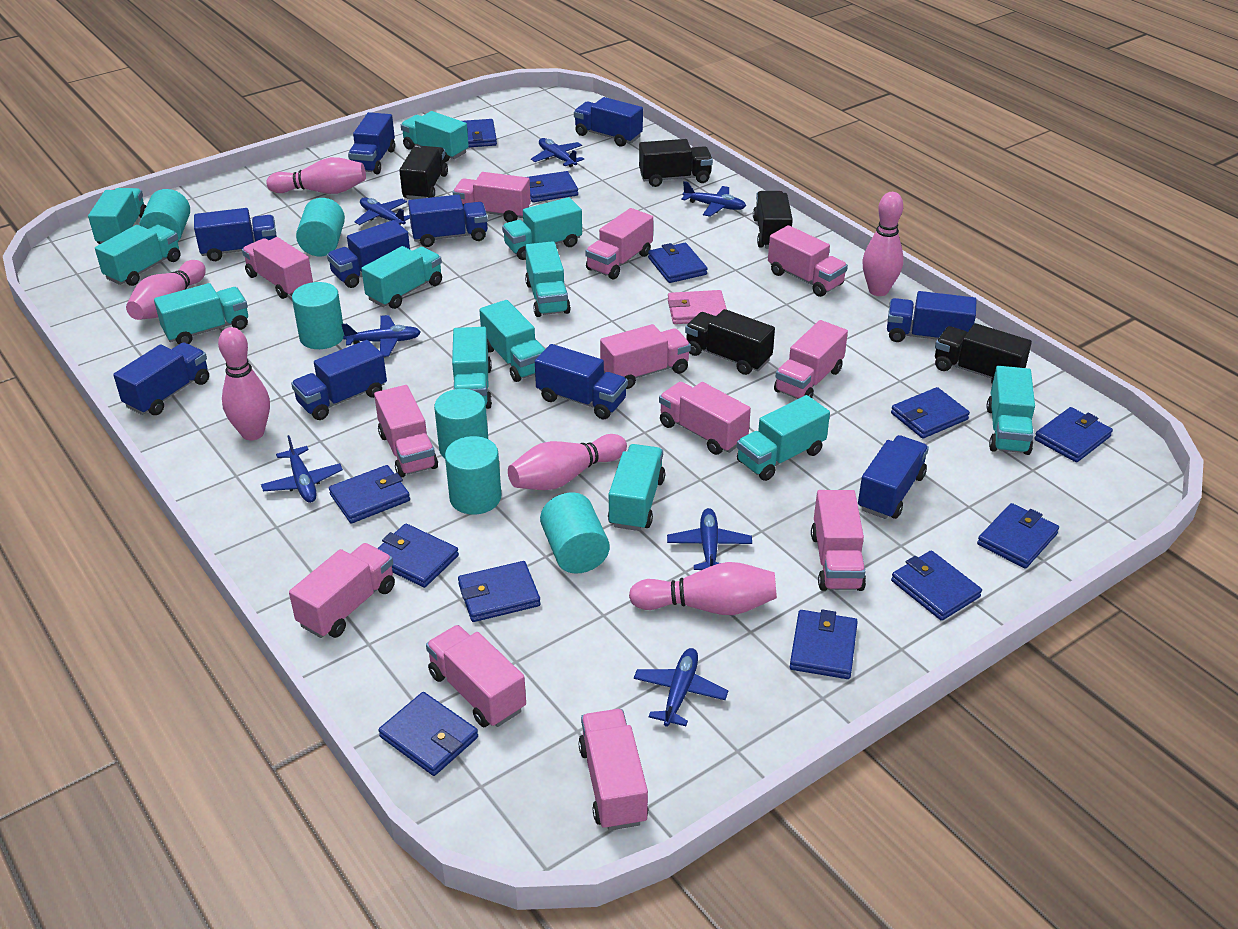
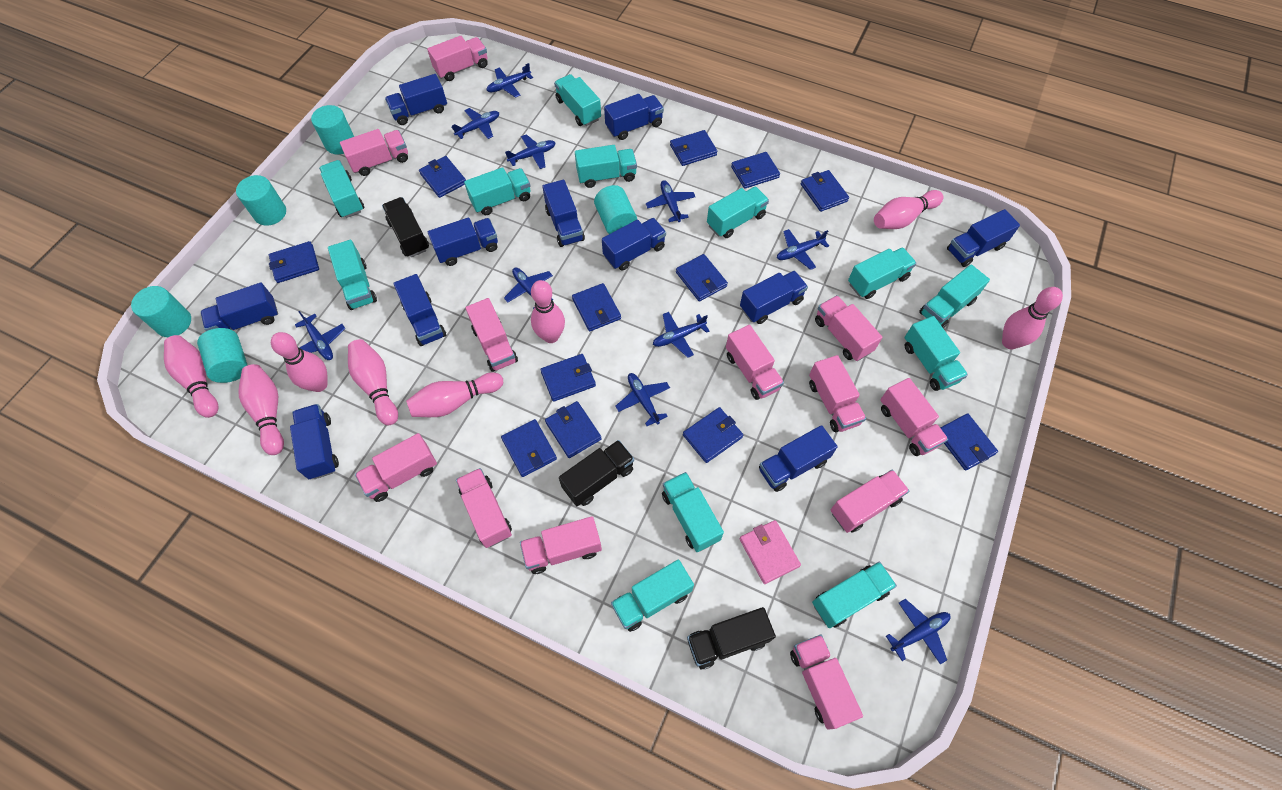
black truck: [399,146,448,199] [639,139,713,187] [685,309,775,375] [753,191,793,249] [935,323,1032,384] = 5 -> [382,197,429,257] [559,440,634,506] [687,607,776,669] = 3
blue plane: [261,435,343,503] [341,315,421,357] [354,197,410,225] [531,138,584,167] [634,648,728,727] [667,508,752,570] [681,181,746,217] = 7 -> [295,311,346,360] [451,108,499,139] [486,63,533,98] [504,267,553,309] [505,134,556,169] [615,373,670,426] [646,180,695,222] [653,312,710,358] [777,229,829,270] [886,599,950,665] = 10
blue truck: [113,342,209,415] [194,208,277,261] [291,340,387,420] [327,220,410,288] [348,112,395,174] [408,195,488,247] [535,344,628,419] [574,97,643,147] [858,435,929,519] [887,291,976,342] = 10 -> [201,283,278,331] [290,404,339,479] [385,74,447,125] [394,274,446,346] [428,217,498,266] [542,180,585,247] [602,218,666,271] [604,94,664,140] [740,271,808,324] [759,425,838,492] [947,209,1020,267] = 11
pink bowling pin: [126,260,206,320] [218,327,270,440] [266,157,366,194] [508,434,627,490] [629,562,777,615] [863,192,903,296] = 6 -> [164,335,218,418] [238,364,284,455] [271,332,328,392] [348,339,398,425] [406,372,503,417] [531,280,565,343] [874,190,943,229] [1002,287,1063,349] = 8
turquoise cylinder: [139,189,190,242] [292,282,344,349] [296,198,345,256] [434,389,488,458] [445,436,501,515] [540,492,610,574] = 6 -> [131,286,191,337] [197,328,248,383] [236,175,286,226] [311,105,354,154] [594,185,637,234] = 5

